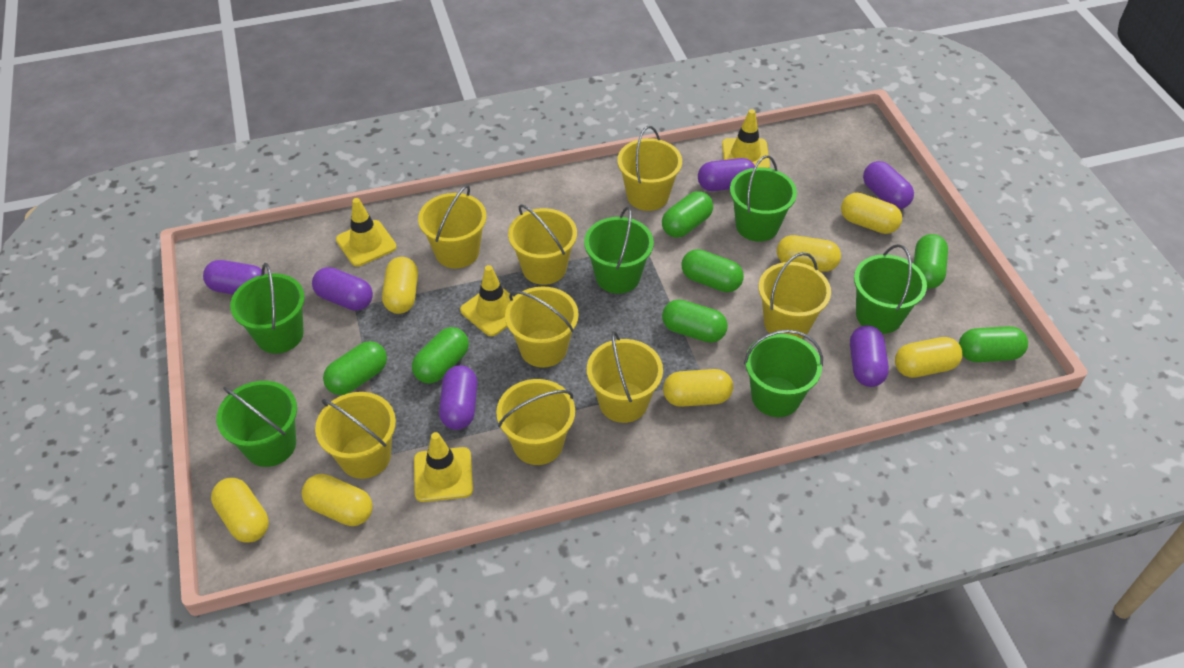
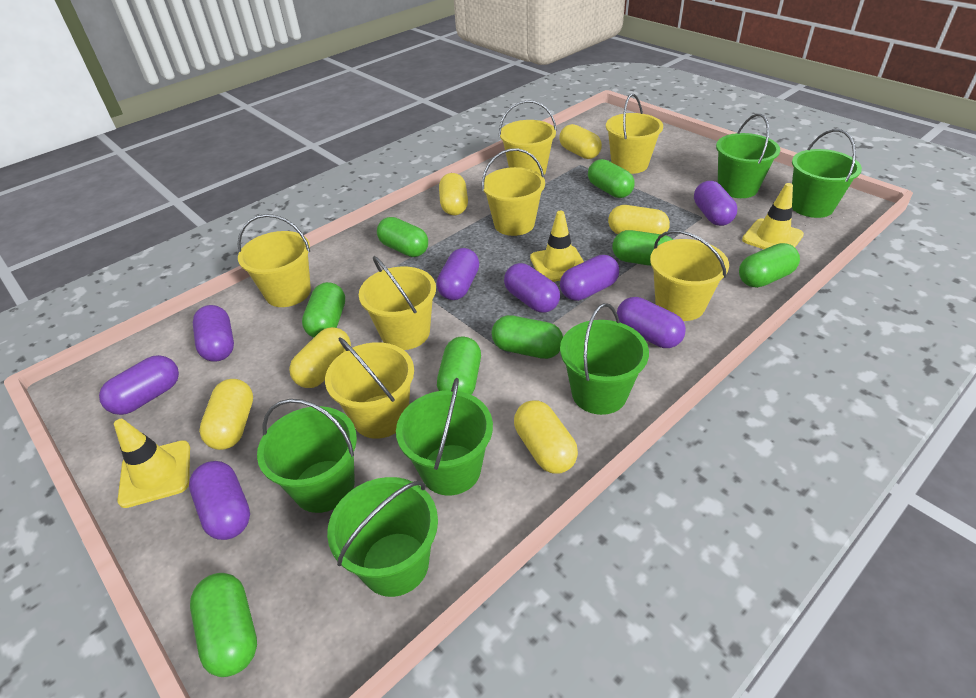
green capsule: [323,341,387,395] [412,327,469,384] [662,191,713,238] [662,299,728,343] [682,249,744,292] [914,234,948,289] [959,326,1028,362] = 7 -> [190,573,257,677] [302,282,345,338] [377,217,428,257] [437,336,481,395] [492,315,563,359] [588,159,635,198] [612,230,673,266] [739,243,800,288] = 8
purple capsule: [203,260,265,295] [312,267,373,311] [439,365,477,430] [698,158,755,191] [850,325,889,387] [863,161,914,209] = 6 -> [99,355,179,415] [189,461,250,540] [193,305,234,362] [437,248,479,300] [504,263,560,313] [560,255,619,301] [617,297,686,348] [694,181,737,226] = 8
yellow bucket: [315,392,396,479] [418,185,487,269] [496,379,575,465] [505,287,579,368] [508,204,577,285] [587,331,663,423] [617,126,682,211] [759,252,831,339] = 8 -> [238,214,311,307] [325,337,414,439] [359,256,436,350] [482,148,545,236] [499,100,557,175] [606,94,663,174] [650,230,729,321] = 7
yellow capsule: [211,478,269,543] [301,474,373,526] [382,257,418,314] [663,369,733,407] [777,235,841,272] [841,193,902,234] [895,337,963,378] = 7 -> [199,379,253,450] [289,327,351,388] [439,173,468,215] [514,400,578,474] [559,124,602,159] [608,205,670,234] = 6
yellow traffic cone: [336,198,397,267] [414,432,473,502] [460,265,514,336] [722,109,770,168] = 4 -> [114,419,190,508] [530,211,584,282] [742,183,804,249] = 3

